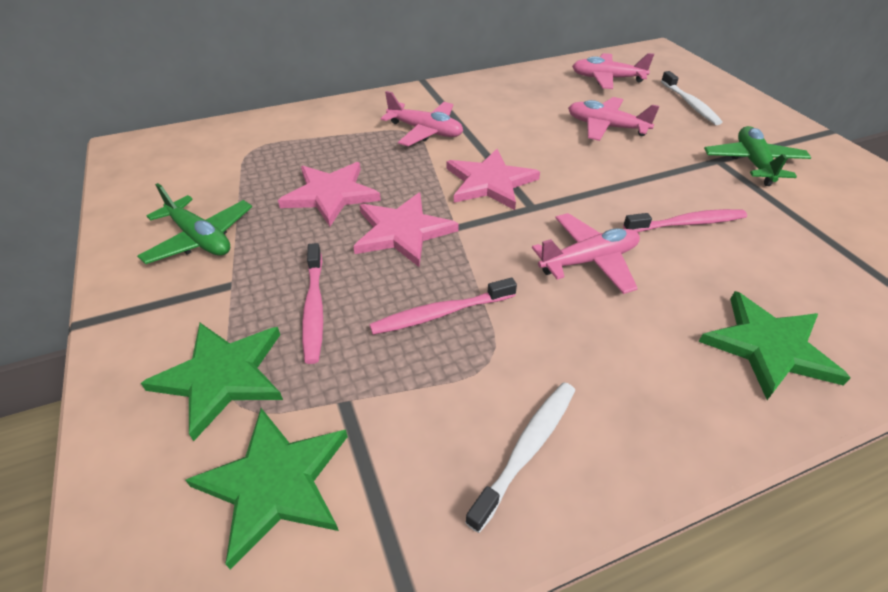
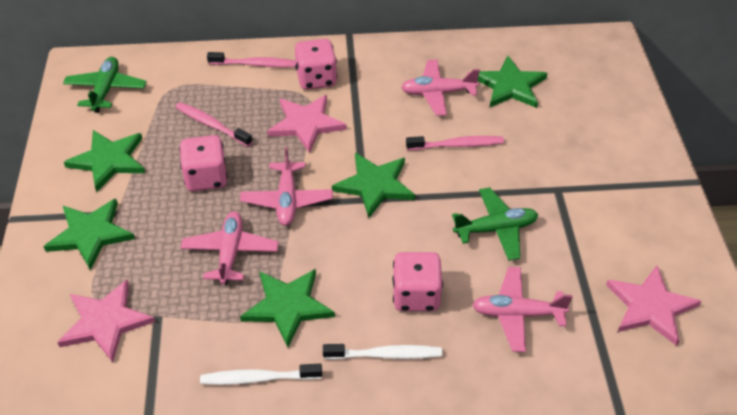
green star: [141,323,283,441] [186,408,348,570] [699,291,851,400] = 3 -> [44,199,135,270] [64,130,145,192] [240,269,335,347] [332,153,415,218] [477,56,548,108] = 5
pink dice: none = 0 -> [179,135,228,191] [295,39,337,90] [392,252,443,311] = 3

